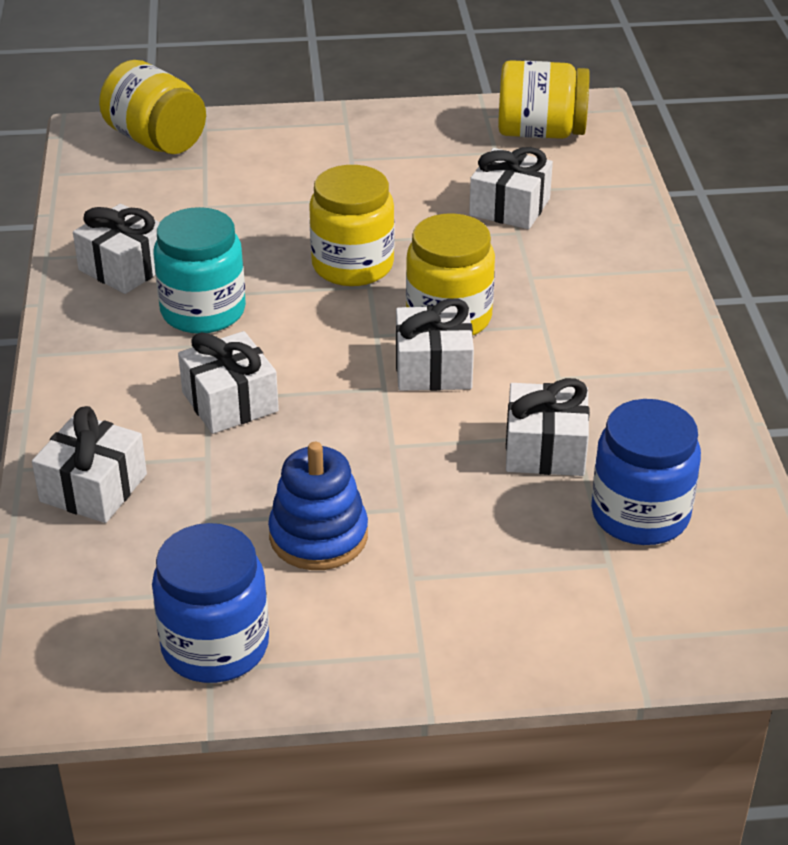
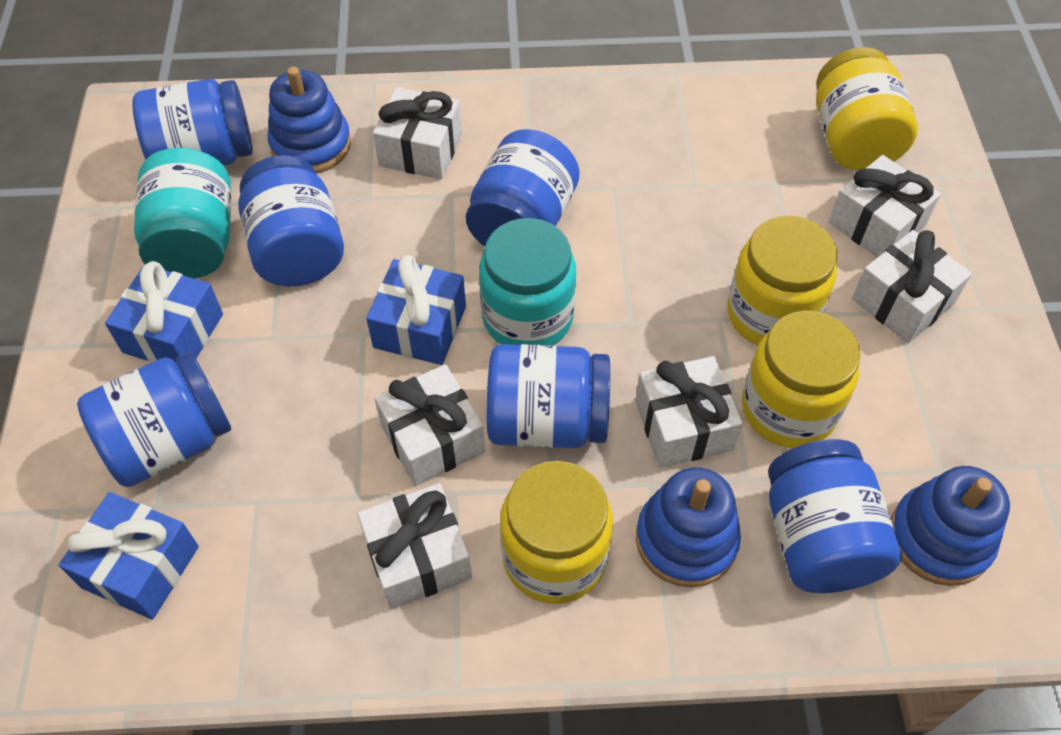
blue gift: none = 0 -> [58,492,199,619] [105,261,223,363] [366,255,466,365] = 3
blue jar: [152,523,269,683] [591,399,701,545] = 2 -> [77,352,231,487] [132,79,253,166] [239,155,344,287] [466,129,580,247] [487,344,610,448] [768,439,902,593] = 6
blue stacking toy: [268,442,368,570] = 1 -> [268,67,351,173] [636,467,741,587] [891,466,1010,586] = 3
turquoise jar: [153,207,246,333] = 1 -> [134,148,231,279] [479,218,576,345] = 2

